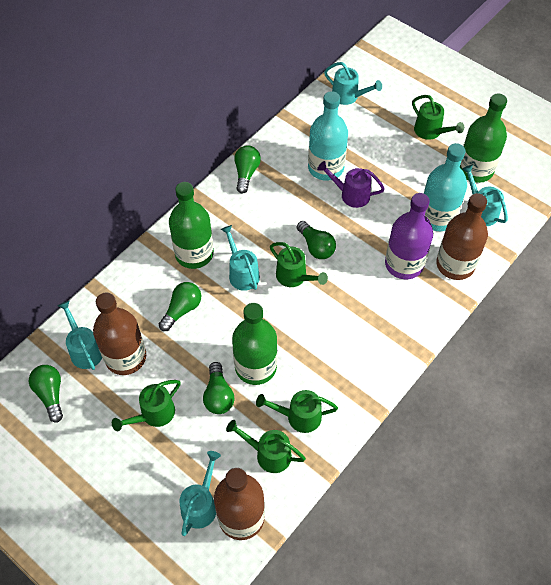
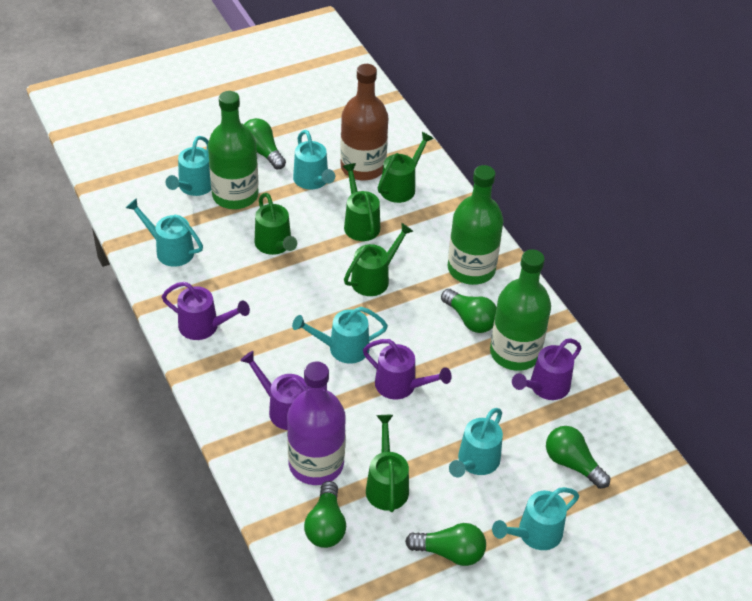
brown bottle: [93,293,146,375] [214,468,265,540] [436,193,488,280] = 3 -> [340,64,388,181] = 1
purple watering can: [317,161,385,208] = 1 -> [162,282,250,340] [240,351,306,430] [363,339,452,399] [512,339,581,400] = 4
turquoise bottle: [308,91,348,181] [424,143,467,231] = 2 -> none = 0
turquoise watering can: [58,301,102,370] [179,451,221,536] [221,225,260,291] [324,62,382,105] [462,165,508,226] = 5 -> [126,198,203,267] [165,136,212,196] [292,307,388,364] [293,130,335,190] [449,408,503,477] [492,487,579,550] = 6

